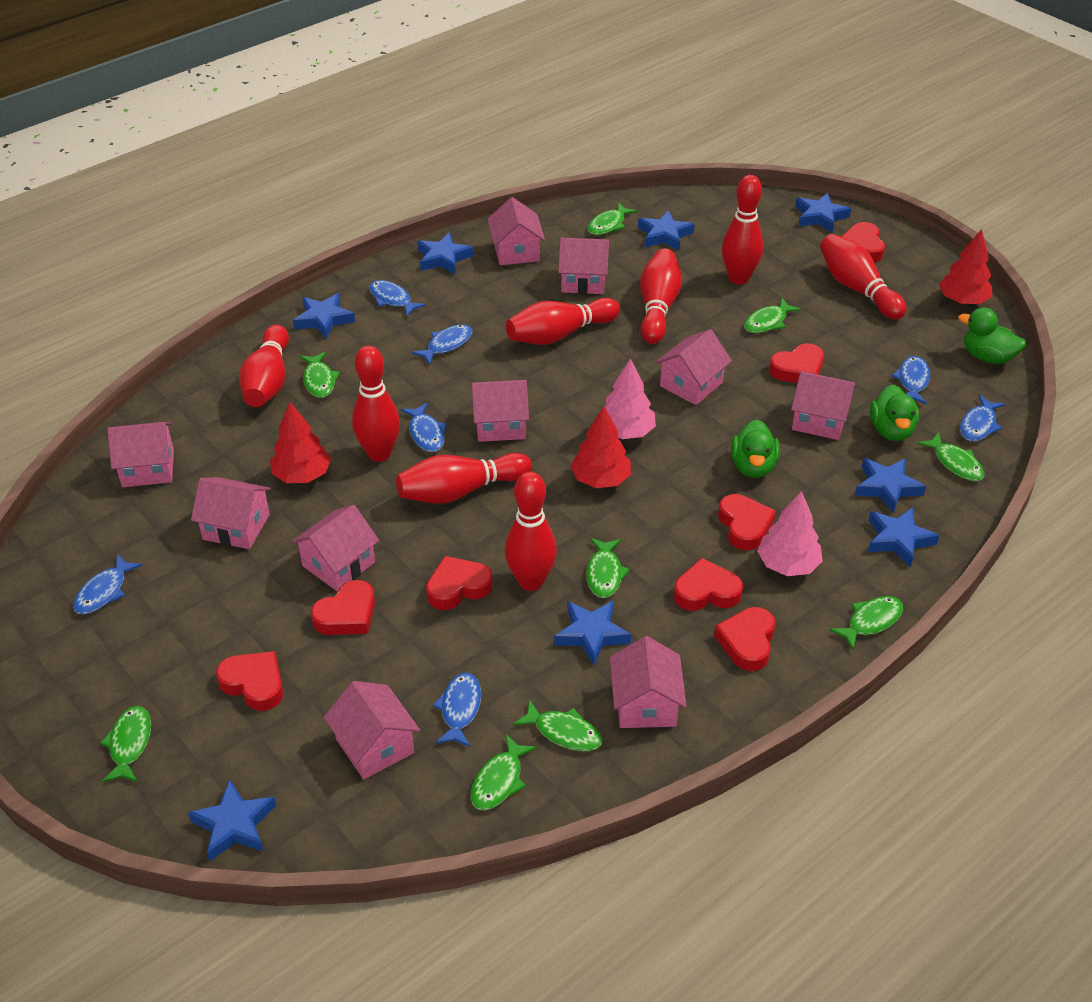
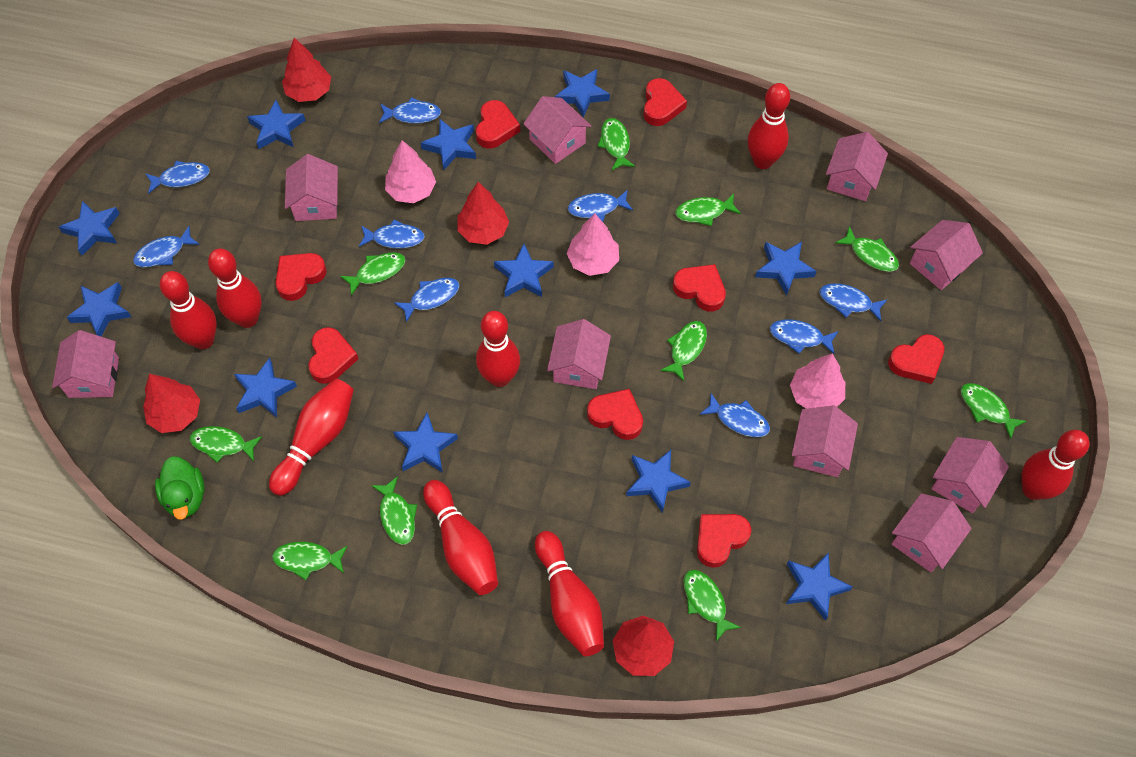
blue fish: [73,554,143,615] [369,280,426,317] [401,403,447,452] [411,324,472,365] [433,673,481,747] [892,356,930,404] [960,395,1006,442] = 7 -> [133,226,200,267] [145,161,210,194] [359,219,425,249] [379,97,441,124] [394,278,460,323] [568,190,633,222] [700,393,770,437] [770,319,838,354] [820,283,887,321] = 9
blue star: [188,779,277,861] [293,293,355,339] [417,232,474,275] [554,600,631,666] [638,210,694,251] [795,193,851,233] [855,458,926,513] [868,507,940,567] = 8 -> [59,201,120,256] [67,282,131,336] [234,358,297,418] [247,100,305,149] [393,413,458,473] [421,119,476,170] [494,244,554,297] [555,69,610,118] [626,450,691,513] [755,242,817,296] [786,552,852,621] = 11
green duck: [731,419,780,478] [870,385,919,441] [958,307,1026,364] = 3 -> [155,456,205,520] = 1
green fish: [100,706,151,782] [300,352,340,398] [471,734,537,810] [513,699,602,751] [586,538,630,598] [588,202,637,235] [744,298,801,333] [829,596,903,650] [917,432,984,481] = 9 -> [190,426,262,463] [272,542,348,580] [340,253,406,296] [371,476,417,545] [597,118,635,171] [660,321,707,381] [675,194,741,226] [684,570,741,642] [835,226,899,272] [961,383,1027,439] = 10
pink house: [107,422,174,487] [191,477,271,549] [291,505,379,591] [324,681,420,780] [471,380,529,442] [487,197,545,265] [558,238,609,294] [610,636,687,728] [655,329,732,405] [791,371,856,440] = 10 -> [52,330,119,398] [285,154,338,221] [523,96,591,164] [547,319,611,389] [792,405,858,477] [826,132,888,201] [892,493,972,572] [910,220,983,290] [931,437,1009,513] = 9
pink tree: [604,358,656,439] [757,491,823,576] = 2 -> [385,140,436,203] [567,214,619,276] [790,354,845,409] = 3
red tree: [270,402,331,483] [570,406,631,488] [939,229,992,305] = 3 -> [143,374,200,433] [282,38,331,102] [457,182,509,245] [613,616,674,676] = 4

